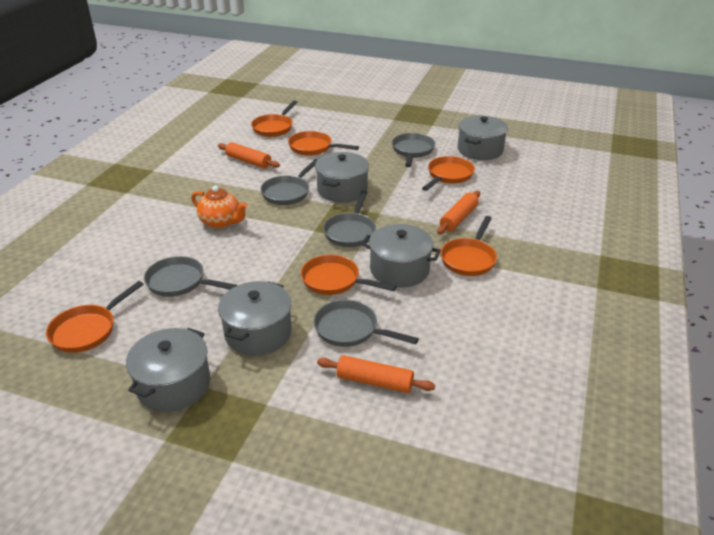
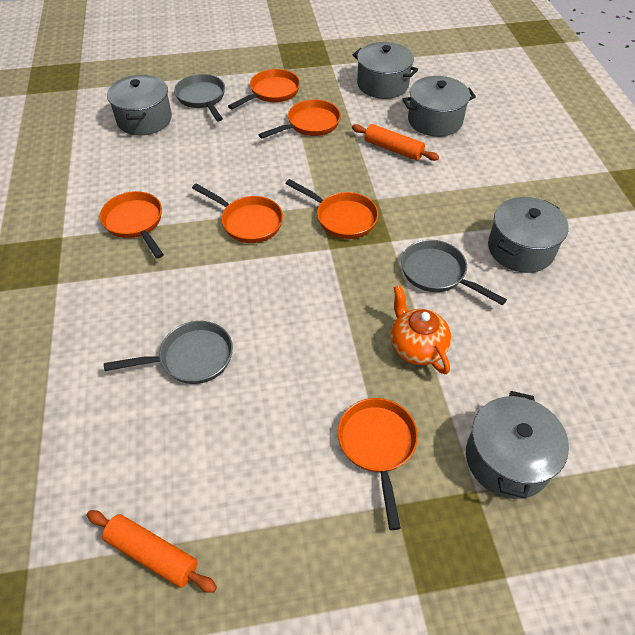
grey pan: [144,256,237,297] [260,159,318,205] [313,300,419,347] [323,190,376,247] [392,133,435,167] = 5 -> [104,321,233,384] [174,74,225,121] [401,240,507,305] = 3
orange rolling pin: [218,142,280,169] [317,355,435,393] [437,191,480,234] = 3 -> [87,510,217,593] [352,124,439,161] = 2

